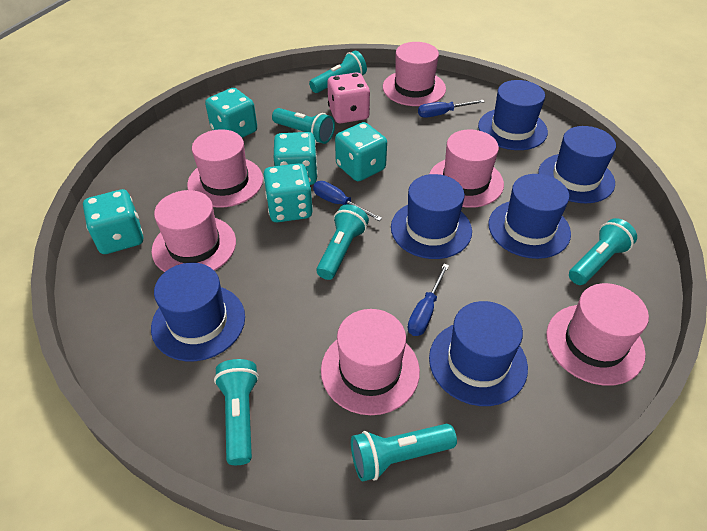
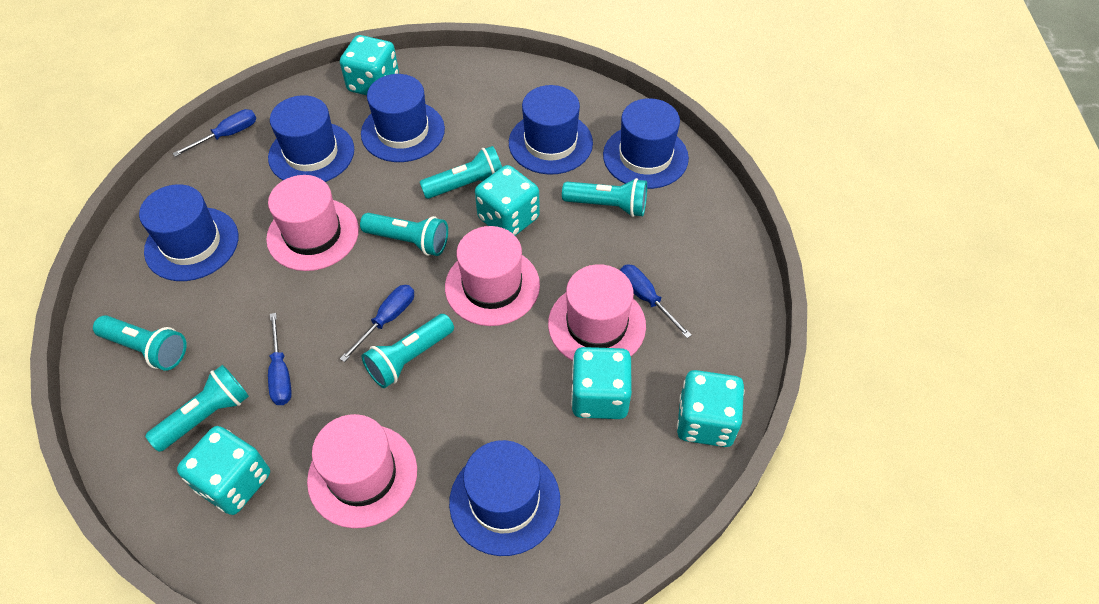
blue screwdriver: [313,181,382,221] [408,264,449,336] [418,100,485,118] = 3 -> [172,109,256,157] [268,313,292,405] [340,285,414,362] [620,264,692,338] = 4
pink dice: [327,72,370,124] = 1 -> none = 0
pink hat: [151,190,236,272] [187,129,263,207] [321,309,420,415] [383,42,446,106] [429,130,504,208] [546,283,649,386] = 6 -> [266,175,359,271] [307,414,417,528] [445,226,540,326] [548,264,646,361] = 4

